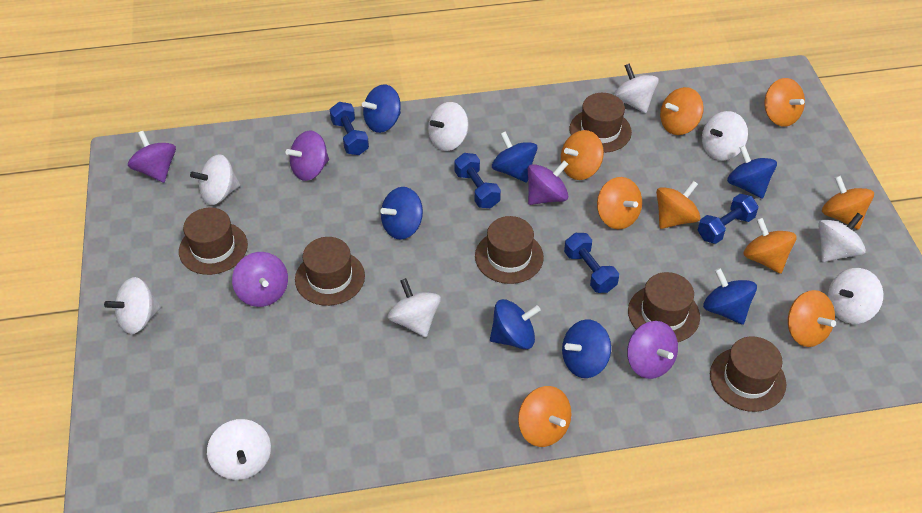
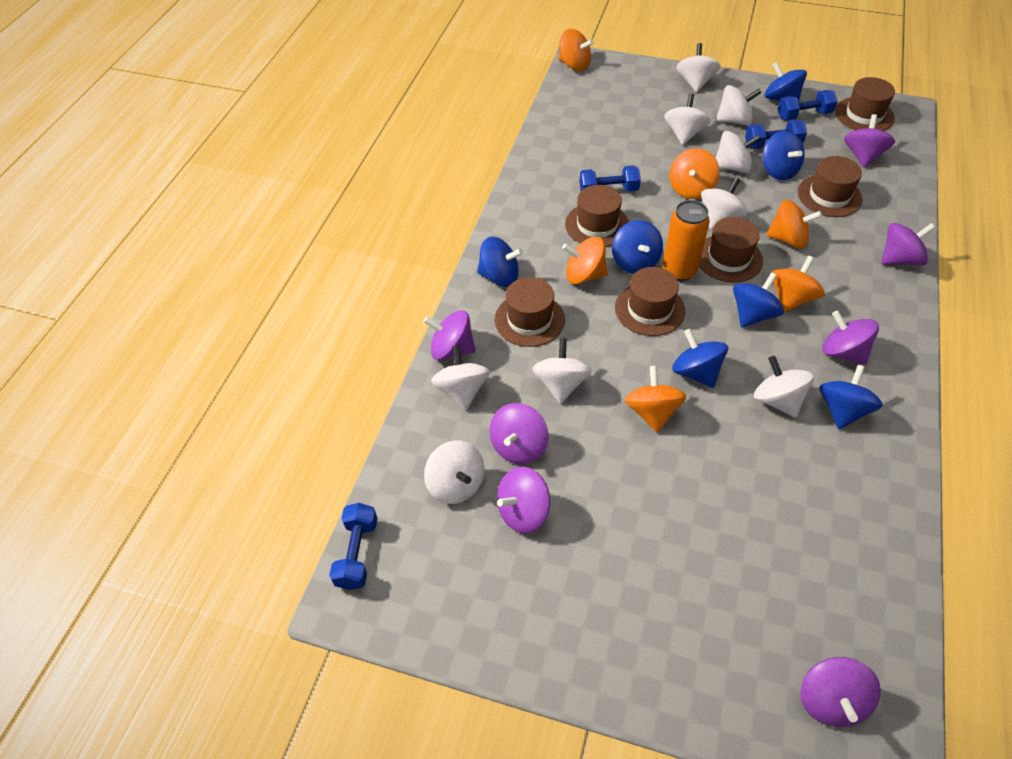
orange can: none = 0 -> [662,200,710,281] = 1
orange spinning top: [518,386,571,447] [561,130,604,180] [597,177,642,229] [656,181,701,229] [660,87,704,135] [743,218,797,274] [765,78,805,127] [788,290,836,347] [822,176,874,230] = 9 -> [559,29,594,71] [562,237,608,284] [624,366,687,433] [669,148,720,199] [766,200,822,249] [773,256,825,312] = 6
purple spinning top: [128,131,176,183] [232,252,288,307] [286,130,329,181] [528,160,568,205] [627,321,678,379] = 5 -> [424,310,476,360] [489,403,549,464] [497,467,550,534] [800,657,881,727] [822,310,879,365] [844,114,895,167] [881,223,935,266] = 7

